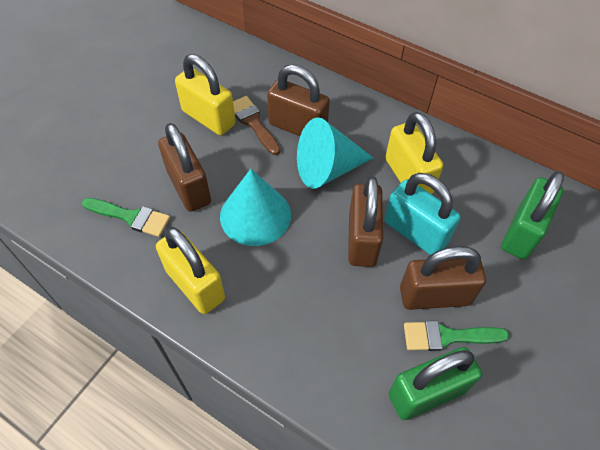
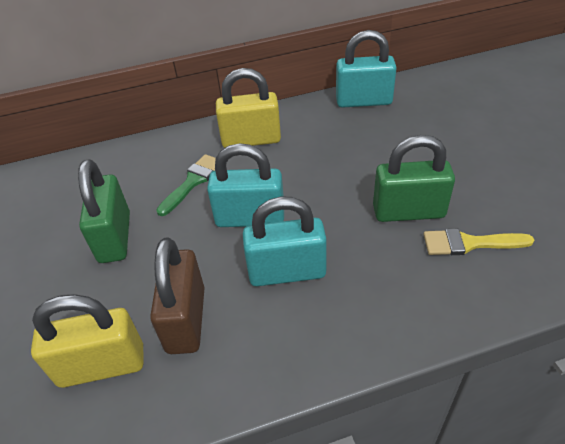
brown brush: [233,96,280,155] = 1 -> none = 0
brown padlock: [158,123,211,212] [267,64,330,136] [348,176,383,267] [400,246,486,310] = 4 -> [150,237,205,354] = 1
green brush: [82,198,170,237] [404,321,509,351] = 2 -> [156,154,216,216] = 1
turquoise cone: [220,169,291,246] [297,117,373,189] = 2 -> none = 0
turquoise padlock: [384,173,461,255] = 1 -> [207,143,284,227] [243,197,326,286] [336,30,397,108] = 3
yellow brush: none = 0 -> [423,229,534,255] = 1
yellow padlock: [156,227,225,314] [175,54,235,135] [385,112,443,194] = 3 -> [31,294,144,388] [216,68,281,148] = 2

